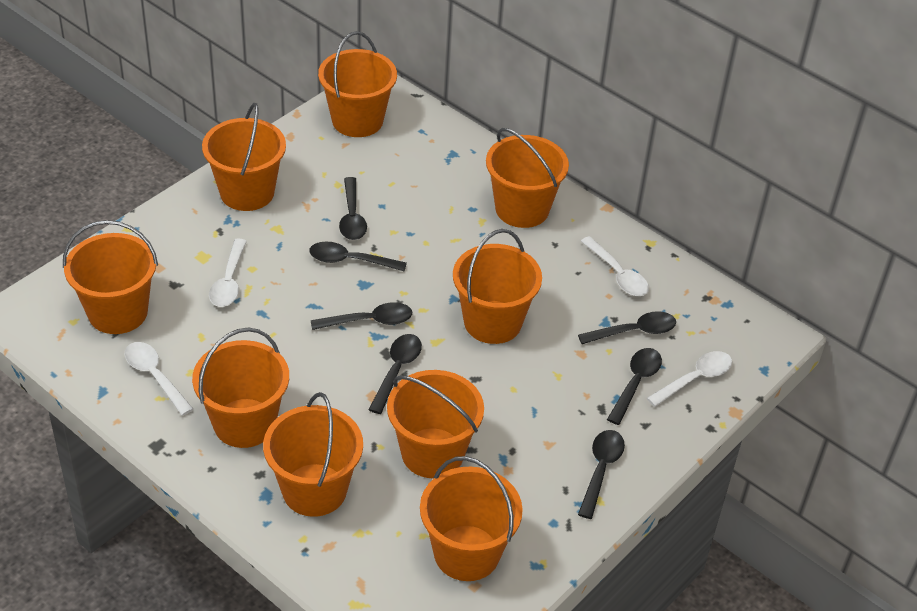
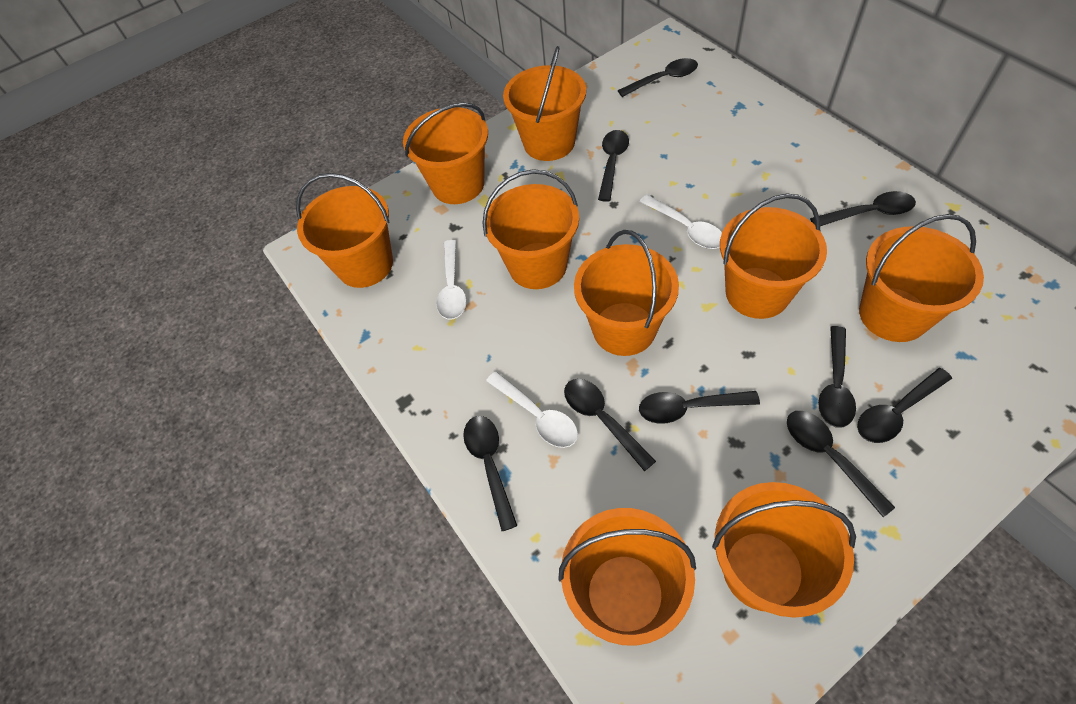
black spoon: [309,242,407,272] [311,302,412,330] [339,177,367,240] [369,334,422,414] [578,311,676,344] [578,430,625,519] [607,348,662,425] = 7 -> [463,416,517,531] [564,379,656,471] [598,130,629,202] [618,58,698,97] [639,391,760,424] [787,411,895,517] [810,191,916,226] [818,326,856,428] [857,368,952,443] = 9
white spoon: [125,342,193,416] [209,238,247,307] [581,236,649,296] [647,351,732,407] = 4 -> [436,240,467,320] [486,371,578,448] [640,195,722,249] = 3

